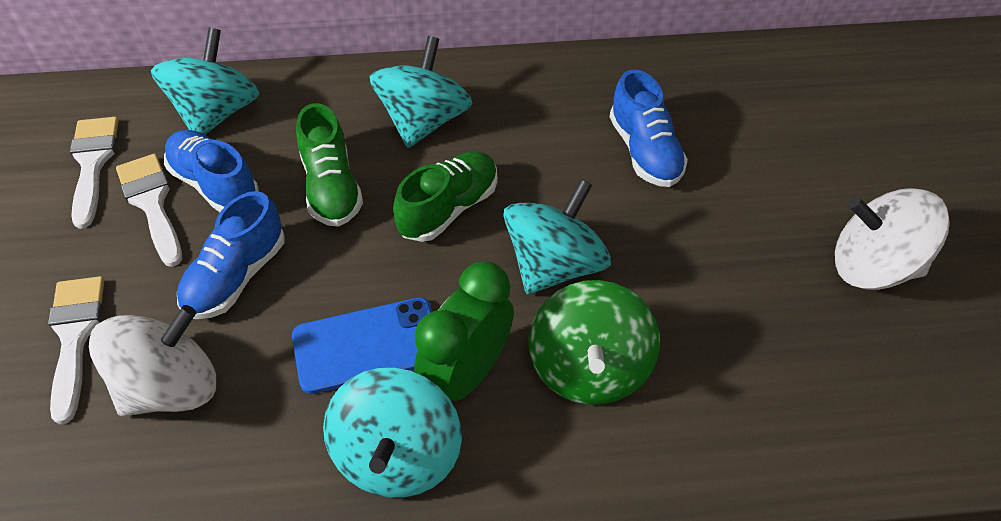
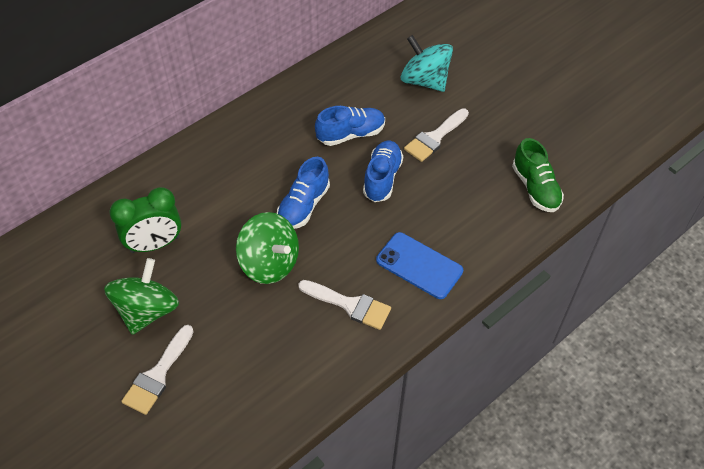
green shoe: [296,103,363,227] [393,151,497,242] = 2 -> [512,138,564,212] = 1
green spinning top: [529,280,660,405] = 1 -> [104,258,179,335] [236,212,299,284] = 2
turquoise spinning top: [151,28,260,134] [323,368,462,498] [370,36,472,148] [503,179,611,294] = 4 -> [401,35,453,92] = 1
white spinning top: [89,305,216,416] [835,188,950,290] = 2 -> none = 0

